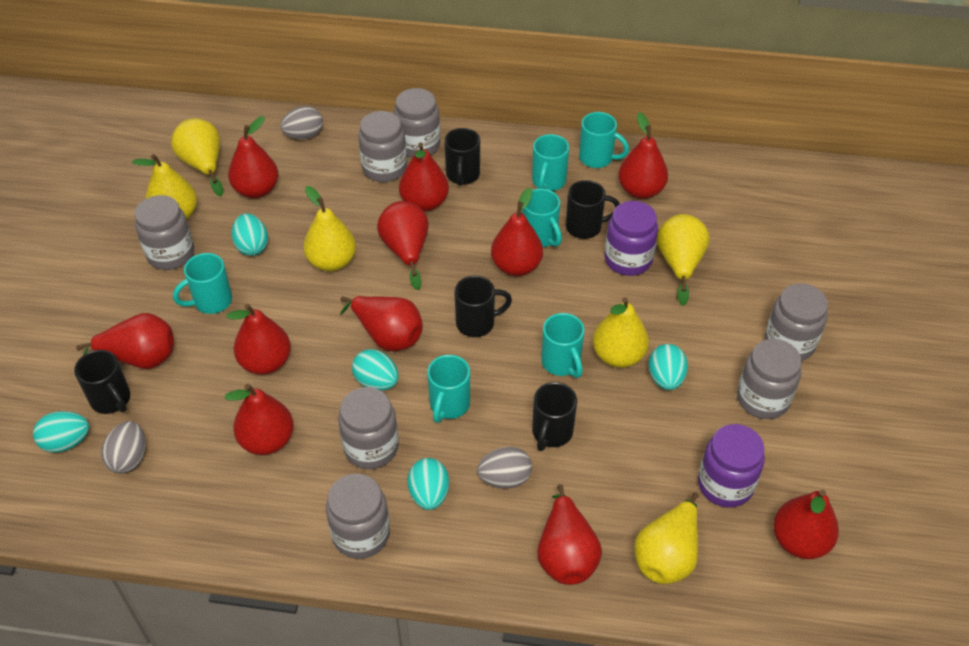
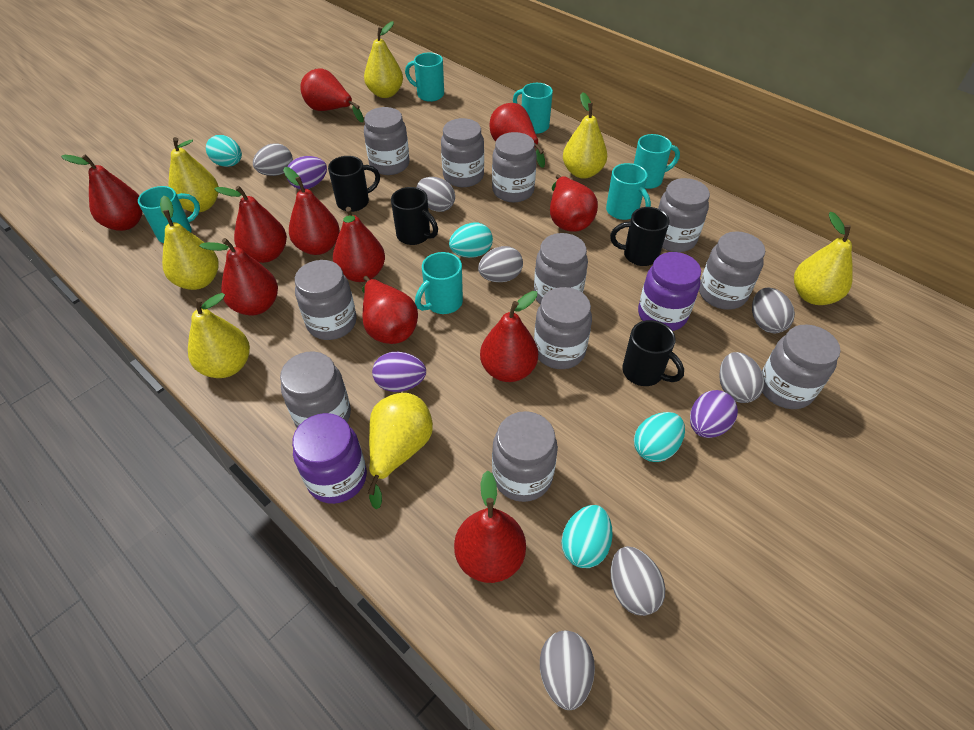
black mug: [74,350,130,414] [444,128,480,186] [454,276,512,337] [532,382,577,451] [566,180,620,239] = 5 -> [328,156,380,212] [391,187,438,245] [610,207,669,266] [622,320,684,386] = 4
grey egg: [101,421,146,473] [280,106,323,139] [477,447,532,489] = 3 -> [253,143,293,176] [417,177,455,212] [478,246,523,282] [540,631,595,710] [611,546,665,616] [719,352,765,403] [752,287,795,333] = 7
grey jar: [135,195,194,270] [326,474,390,559] [338,387,399,469] [358,111,407,182] [394,88,440,158] [737,339,802,419] [765,283,828,361] = 7 -> [280,351,351,428] [295,260,357,340] [364,107,409,175] [441,118,484,187] [492,132,537,202] [492,411,558,502] [534,233,588,305] [534,287,592,369] [658,178,710,252] [699,232,765,310] [762,325,841,409] = 11
purple egg: none = 0 -> [287,156,327,189] [372,352,426,392] [690,390,738,438] = 3
turquoise egg: [33,411,89,453] [232,213,268,256] [352,349,399,390] [407,458,449,510] [648,344,688,390] = 5 -> [206,135,242,167] [449,222,493,258] [561,505,613,568] [634,412,685,462] = 4
yellow pear: [132,154,197,220] [171,118,223,196] [303,186,356,272] [593,297,649,368] [634,492,699,584] [657,214,710,306] = 6 -> [160,196,219,290] [168,137,219,212] [188,293,250,378] [364,21,403,98] [367,393,433,509] [563,92,607,179] [794,212,853,305] = 7

